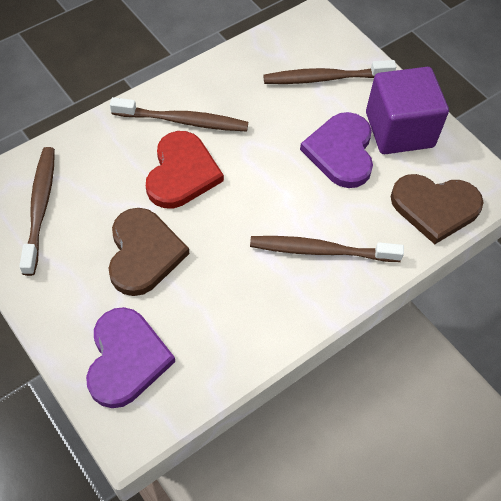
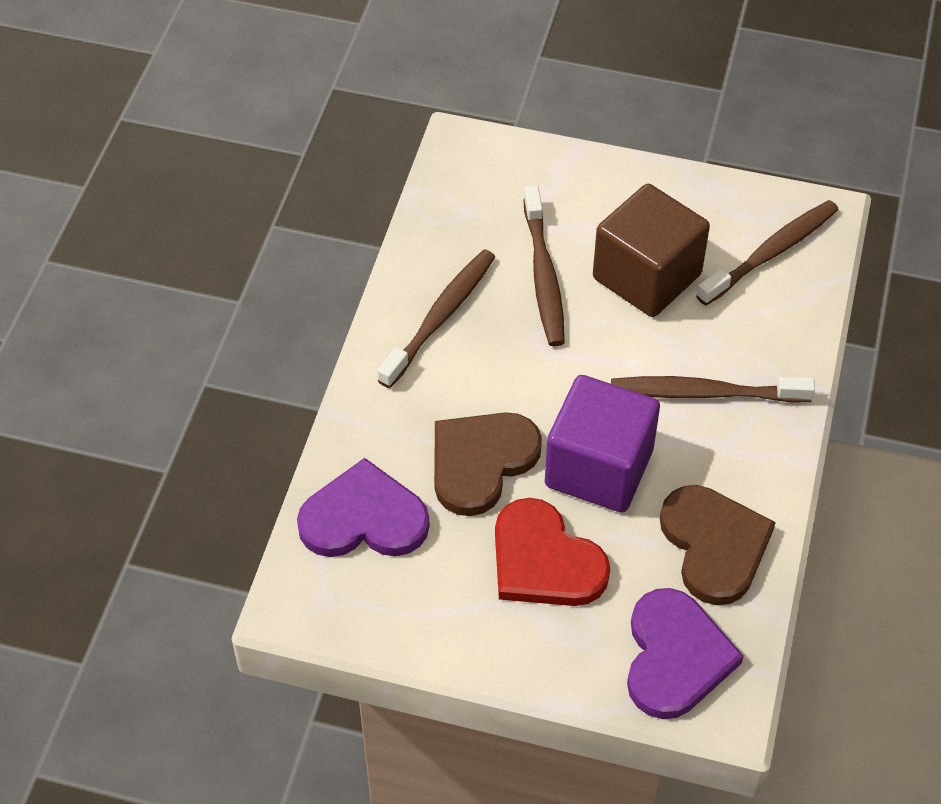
brown cube: none = 0 -> [593,184,710,317] = 1

